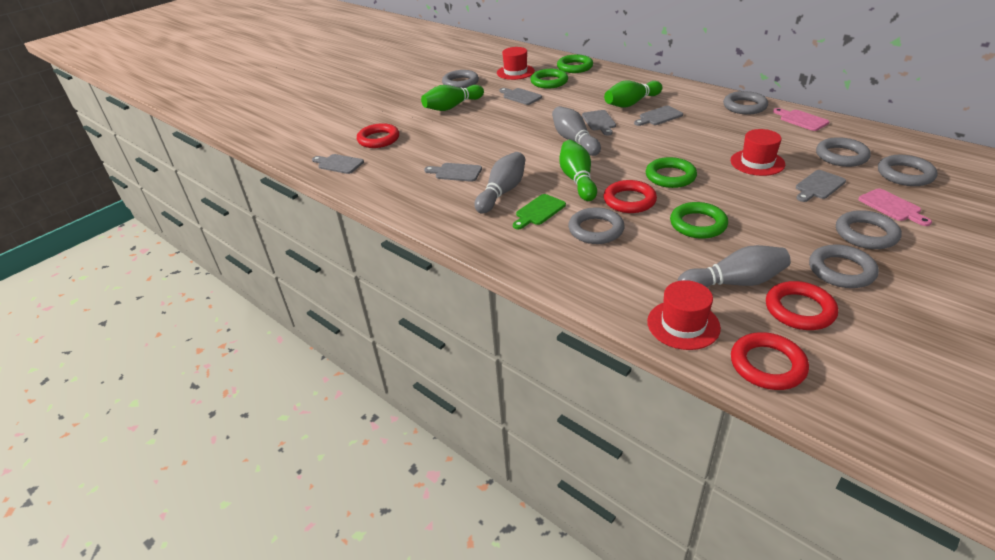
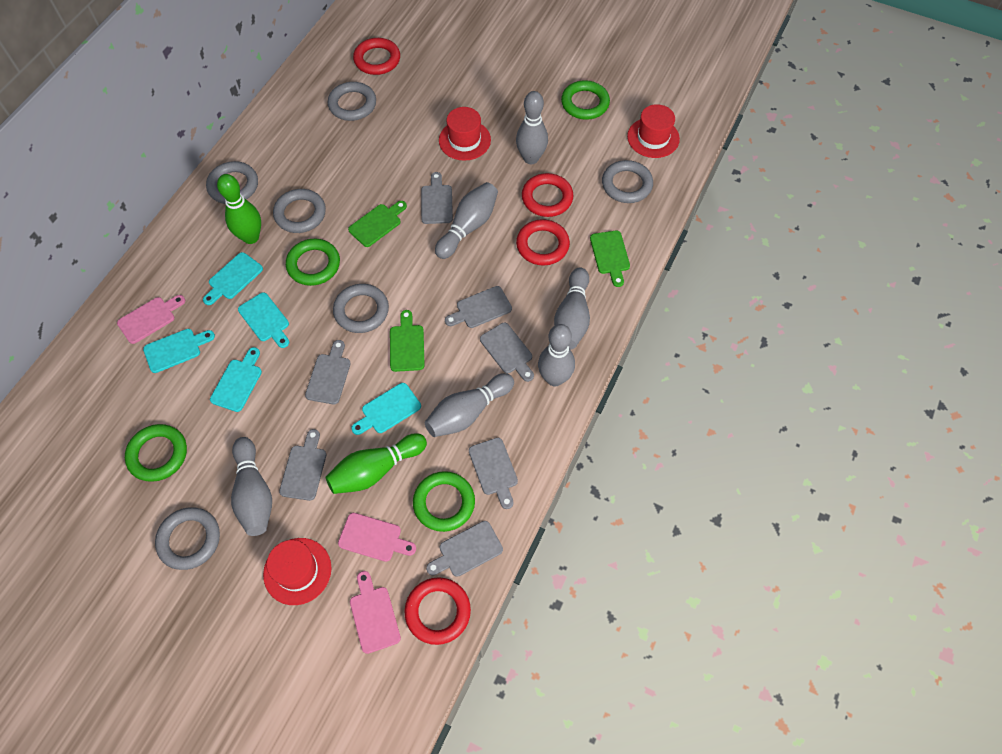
green bowling pin: [421,85,484,111] [559,140,597,201] [604,80,662,108] = 3 -> [217,174,261,244] [325,433,427,494] = 2
green cutting board: [513,194,566,229] = 1 -> [348,201,407,247] [390,310,425,372] [590,231,630,287] = 3
grey bowling pin: [474,152,525,213] [552,106,601,156] [678,245,791,287] = 3 -> [231,437,272,536] [425,373,514,437] [435,182,498,259] [516,91,548,164] [538,324,575,386] [554,268,590,350] = 6
grey cutting board: [312,154,364,174] [424,163,482,182] [499,88,542,105] [582,110,616,136] [634,105,683,126] [796,170,846,202] = 6 -> [279,429,326,501] [305,340,351,404] [421,172,453,224] [426,521,503,577] [445,286,512,328] [469,438,518,509] [480,323,534,382] = 7
grey ring: [442,70,479,88] [568,207,625,244] [723,91,768,115] [809,244,879,288] [816,137,871,167] [836,210,902,249] [878,155,938,186] = 7 -> [155,507,220,570] [206,161,258,204] [273,189,326,233] [328,82,376,121] [333,284,389,333] [602,160,653,203] = 6
pink cutting board: [773,108,829,131] [858,188,932,226] = 2 -> [117,295,185,344] [338,513,416,562] [350,571,401,654] = 3
turquoise cutting board: none = 0 -> [143,329,215,373] [203,252,263,305] [210,347,262,412] [238,292,289,348] [351,383,421,435] = 5

